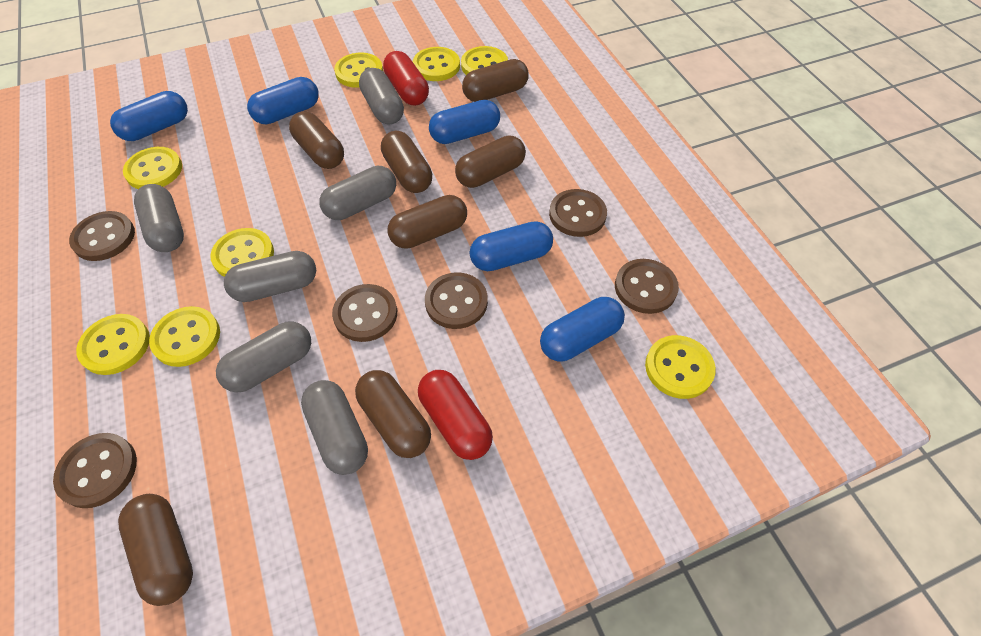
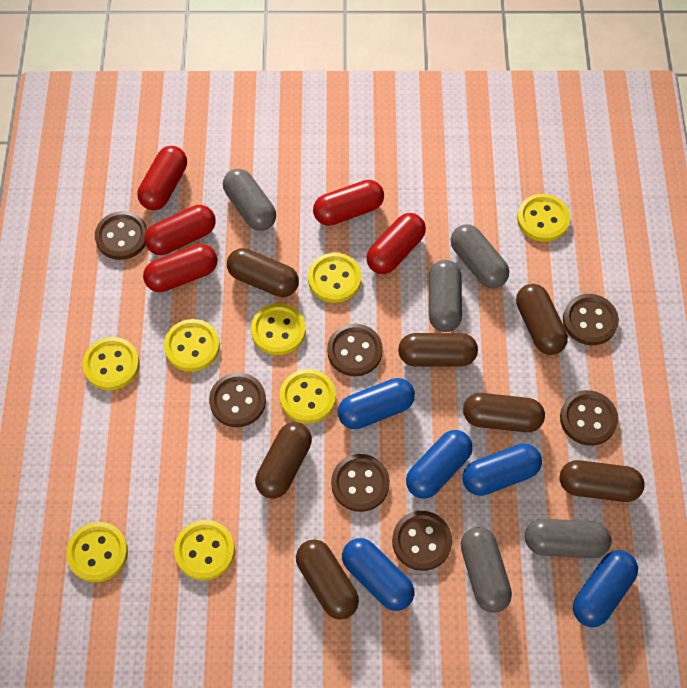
brown button: [53,433,137,508] [69,211,135,261] [332,284,397,342] [425,272,488,329] [549,189,607,237] [615,259,679,314] = 6 -> [95,211,147,260] [209,373,266,427] [327,324,383,377] [331,454,390,512] [392,511,452,571] [560,390,618,446] [563,294,619,345] = 7
grey capsule: [134,184,184,252] [216,321,311,393] [224,251,316,302] [301,380,368,475] [319,166,396,220] [359,68,404,125] = 6 -> [223,169,276,231] [429,260,462,332] [451,224,509,288] [461,527,512,613] [525,519,611,558] = 5
red capsule: [383,51,429,106] [418,370,493,460] = 2 -> [137,146,187,210] [143,244,217,292] [144,205,216,255] [313,180,384,226] [366,213,426,274] = 5

